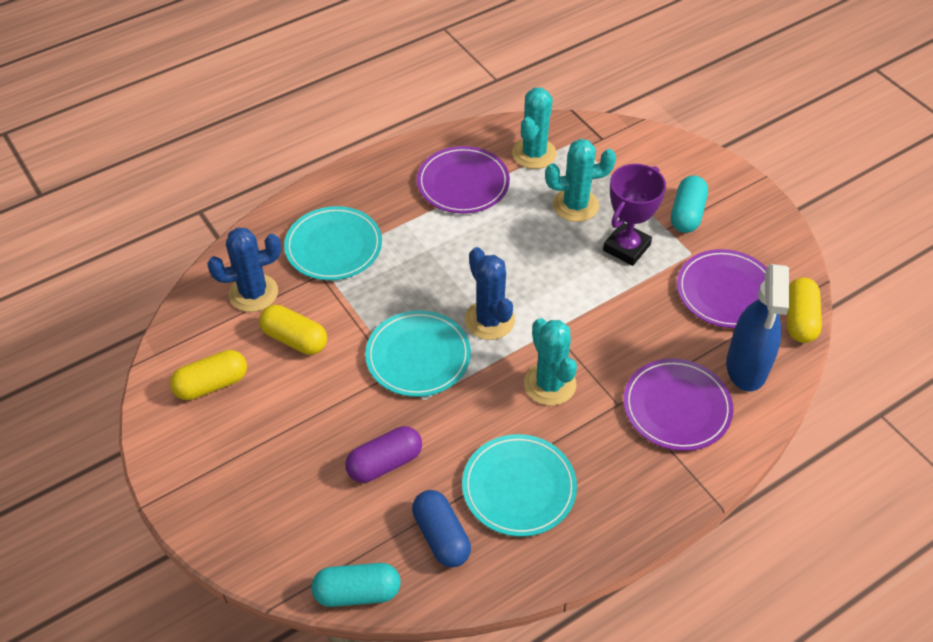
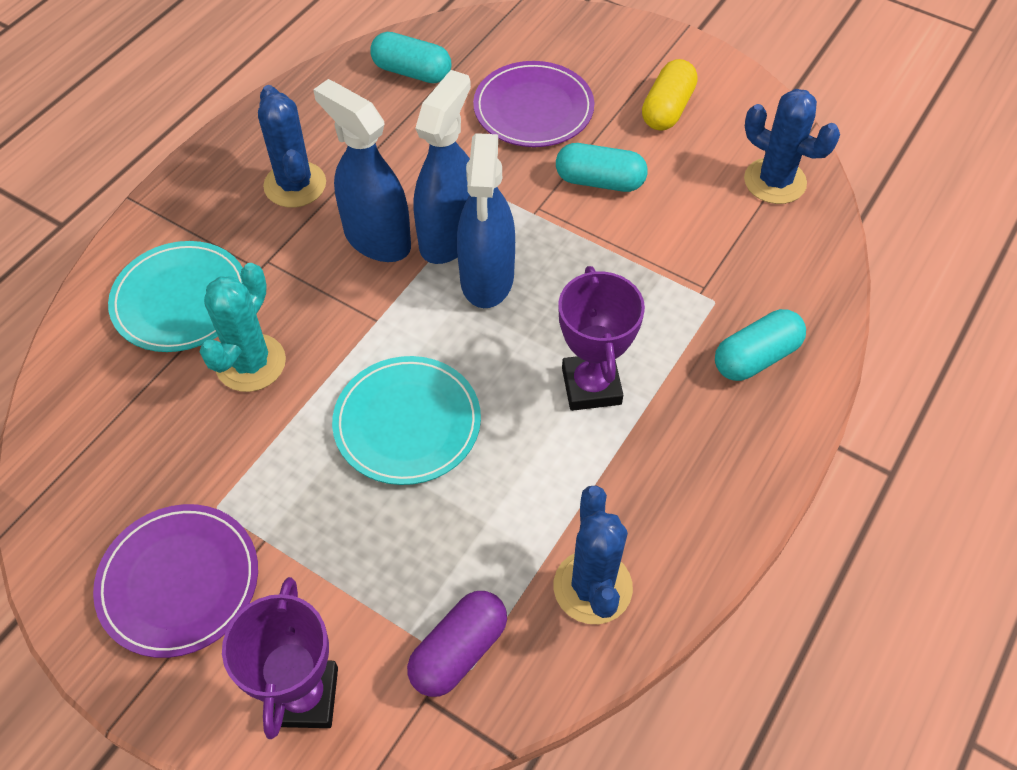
blue cactus: [207,227,281,312] [465,247,515,340] = 2 -> [258,85,326,208] [554,486,633,624] [744,89,840,204] = 3
blue capsule: [412,490,471,568] = 1 -> none = 0
blue spray bottle: [726,264,789,391] = 1 -> [313,79,411,262] [414,70,471,264] [457,133,515,308] = 3
purple plate: [417,146,510,214] [623,358,733,451] [677,249,767,328] = 3 -> [93,504,258,658] [473,61,594,147] = 2
purple trophy: [603,164,666,266] = 1 -> [222,577,338,739] [558,266,645,411] = 2
turquoise cactus: [512,88,557,169] [524,318,577,406] [545,139,616,222] = 3 -> [200,263,286,392] = 1
turquoise capsule: [311,563,401,607] [671,175,708,233] = 2 -> [370,32,451,83] [556,143,648,192] [715,309,806,381] = 3
turquoise plate: [284,206,382,280] [365,310,471,397] [462,434,577,537] = 3 -> [108,241,243,352] [332,356,481,485] = 2
yellow capsule: [170,350,247,400] [259,305,327,355] [787,278,822,343] = 3 -> [642,59,698,131] = 1

